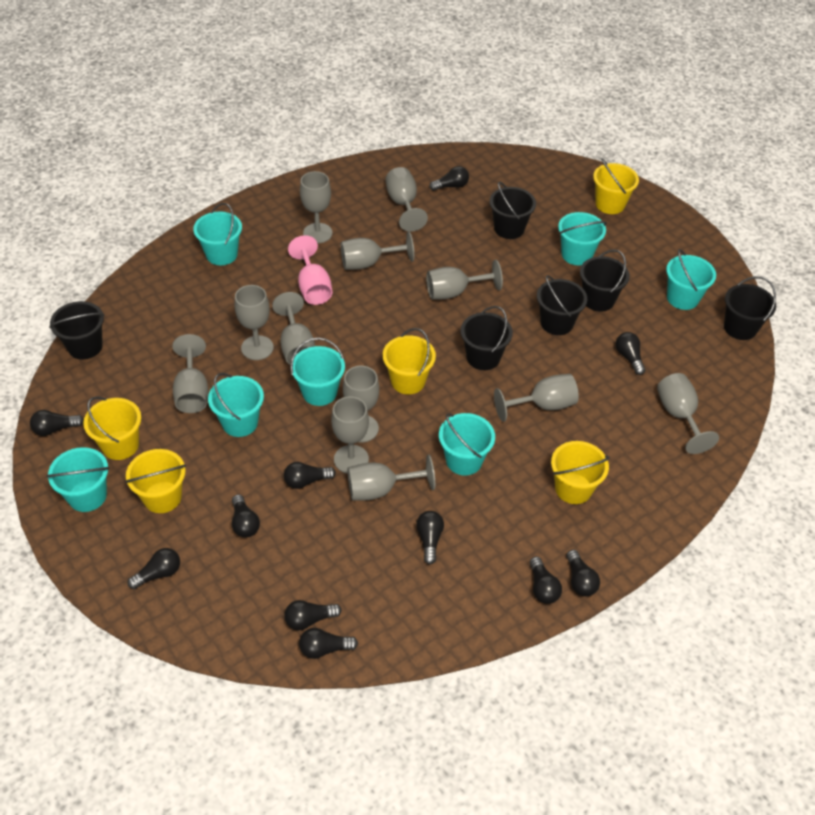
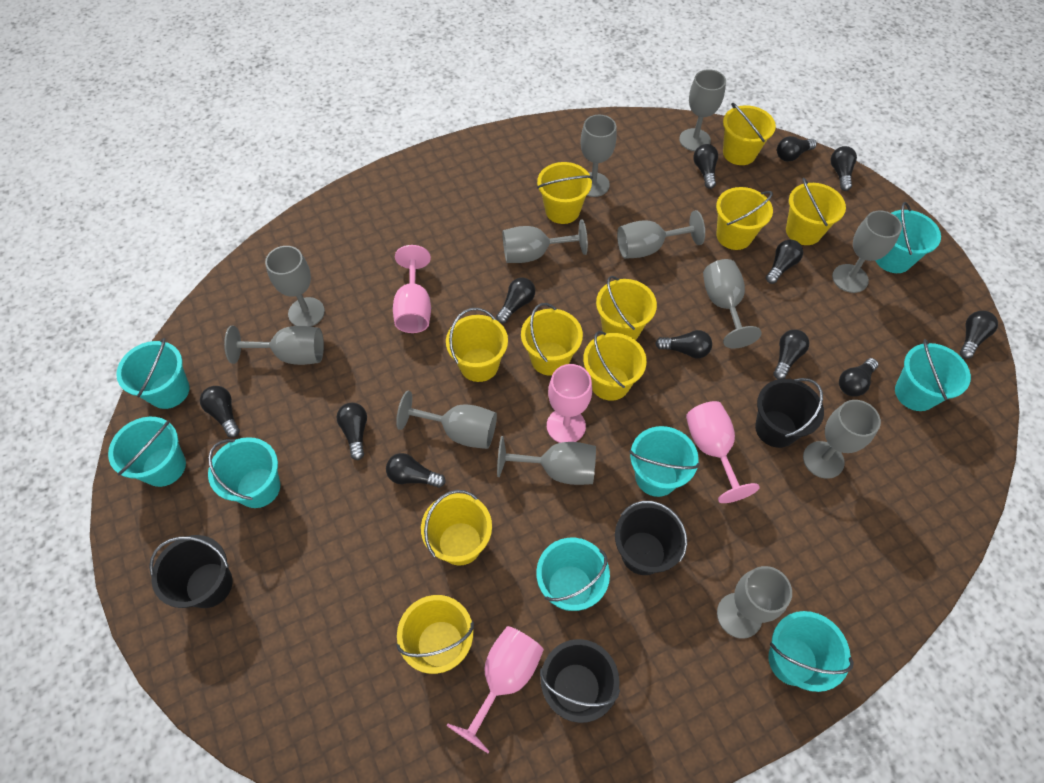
black bucket: [49,301,105,359] [460,306,513,370] [489,181,536,239] [537,275,587,335] [580,249,630,312] [724,276,776,340] = 6 -> [149,535,233,608] [540,639,620,723] [615,501,687,575] [755,378,824,448] = 4
black light bulb: [30,410,84,436] [127,548,180,589] [232,494,260,538] [284,462,336,489] [284,600,342,630] [299,628,358,659] [416,511,444,564] [429,166,469,191] [530,556,562,604] [566,550,600,596] [616,332,646,375] = 11 -> [200,386,240,438] [337,403,367,460] [386,453,446,488] [496,278,535,323] [655,330,712,358] [693,144,718,189] [766,240,803,284] [773,329,809,379] [777,136,817,162] [831,146,857,191] [839,358,878,397] [960,311,998,359] = 12
pink goblet: [288,235,333,305] = 1 -> [393,245,431,333] [446,626,544,753] [547,364,592,443] [686,401,760,503] = 4
turquoise bucket: [46,447,110,512] [193,203,242,265] [208,373,264,437] [290,338,345,406] [439,413,495,475] [558,212,607,265] [666,249,716,310] = 7 -> [108,417,186,487] [116,338,190,409] [208,437,280,508] [536,538,610,611] [629,426,700,497] [768,611,854,692] [875,202,941,273] [895,339,971,411] = 8
yellow bucket: [83,396,141,460] [125,449,186,513] [383,328,436,394] [551,441,610,504] [593,159,639,214] = 5 -> [396,595,474,674] [421,490,492,566] [446,308,508,382] [521,303,583,376] [537,162,593,224] [583,331,647,401] [596,276,657,340] [716,187,773,250] [723,103,776,165] [786,178,846,245] = 10

